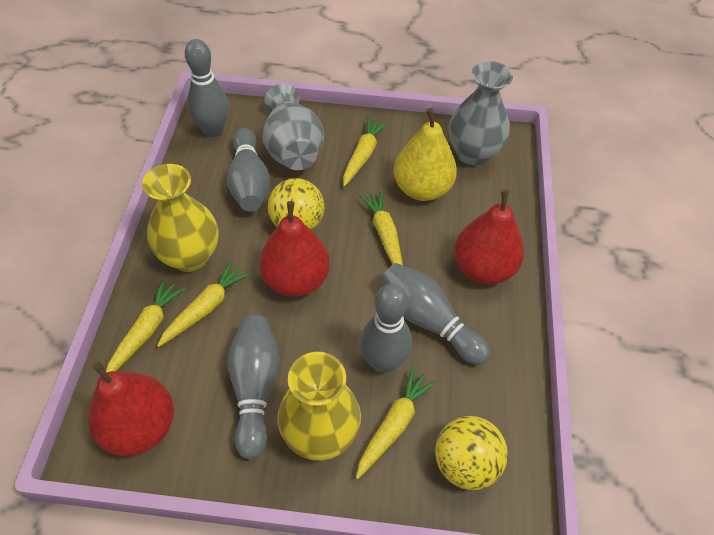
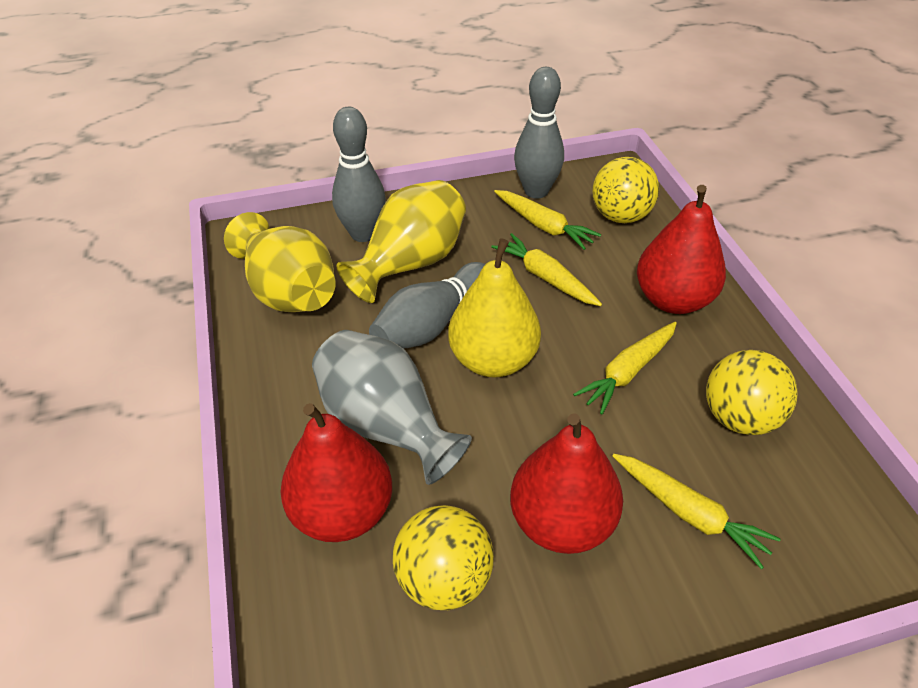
grey bowling pin: [185,39,229,137] [227,128,270,212] [228,315,280,459] [360,284,412,373] [381,263,490,365] = 5 -> [332,107,386,242] [369,262,485,349] [514,67,564,199] = 3
grey vase: [263,84,324,170] [448,61,513,166] = 2 -> [312,330,472,485] = 1
yellow ball: [268,178,324,230] [435,416,508,490] = 2 -> [393,505,494,610] [592,157,659,223] [706,350,797,435] = 3
yellow carrot: [106,279,186,373] [157,261,251,347] [343,117,388,187] [356,367,437,479] [359,190,403,265] = 5 -> [491,233,602,306] [494,190,601,250] [573,322,677,414] [612,454,781,569] = 4

